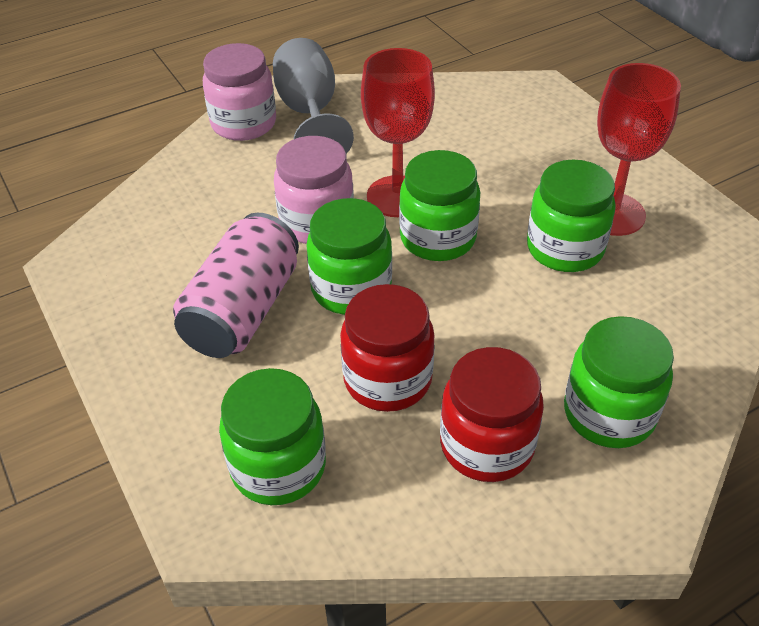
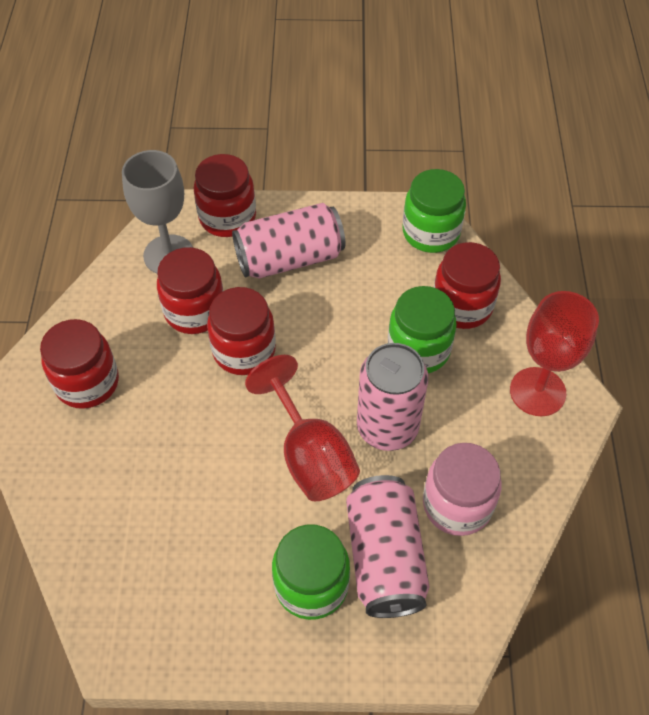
green jar: [219,368,326,505] [306,198,392,315] [399,150,480,261] [527,160,616,272] [564,316,674,448] = 5 -> [272,524,350,620] [388,286,457,373] [402,169,466,253] = 3
pink can: [173,213,299,358] = 1 -> [232,203,345,278] [346,475,430,618] [357,343,428,451] = 3
pink jar: [203,43,276,141] [274,136,354,244] = 2 -> [423,443,501,536] = 1
red jar: [340,284,435,412] [440,347,544,482] = 2 -> [40,319,119,409] [157,247,224,334] [194,154,256,237] [207,287,276,375] [434,242,501,329] = 5

